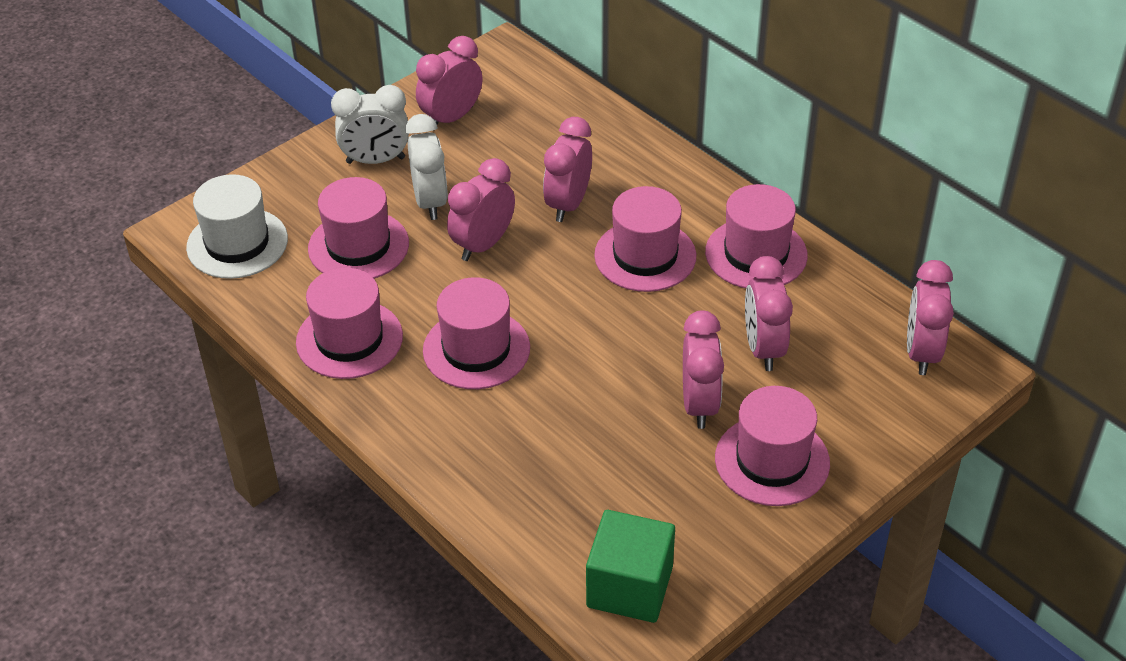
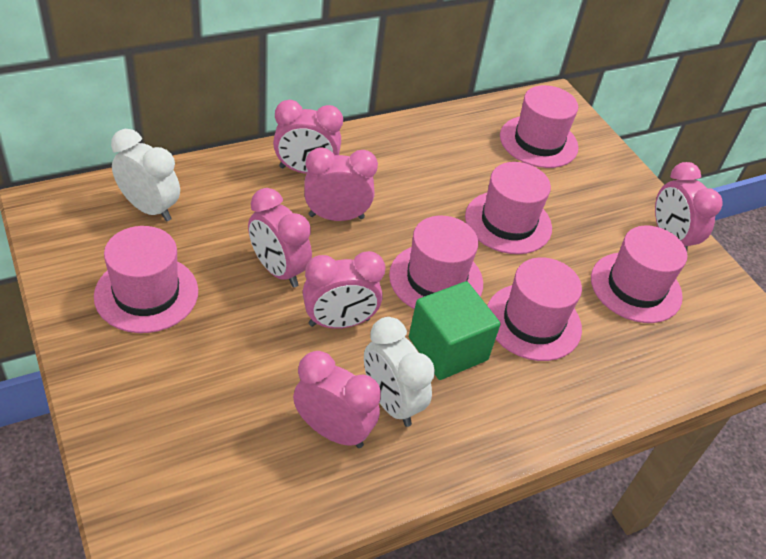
white hat: [186,174,288,279] = 1 -> none = 0

